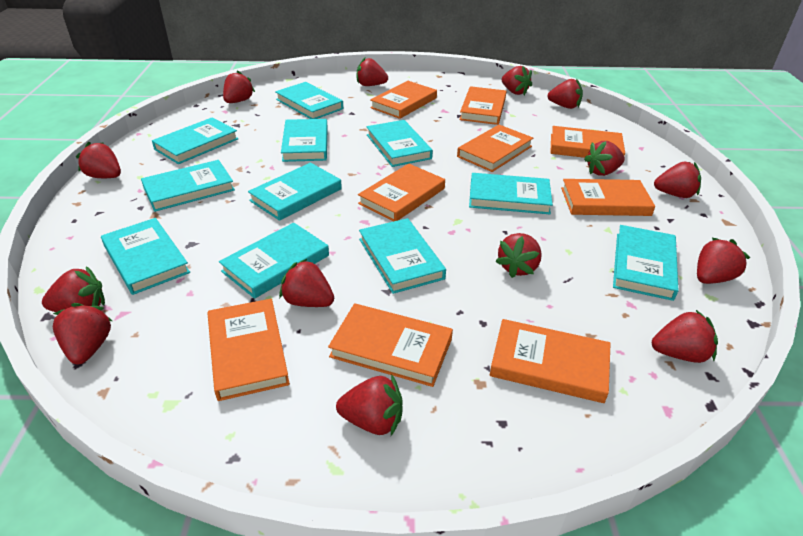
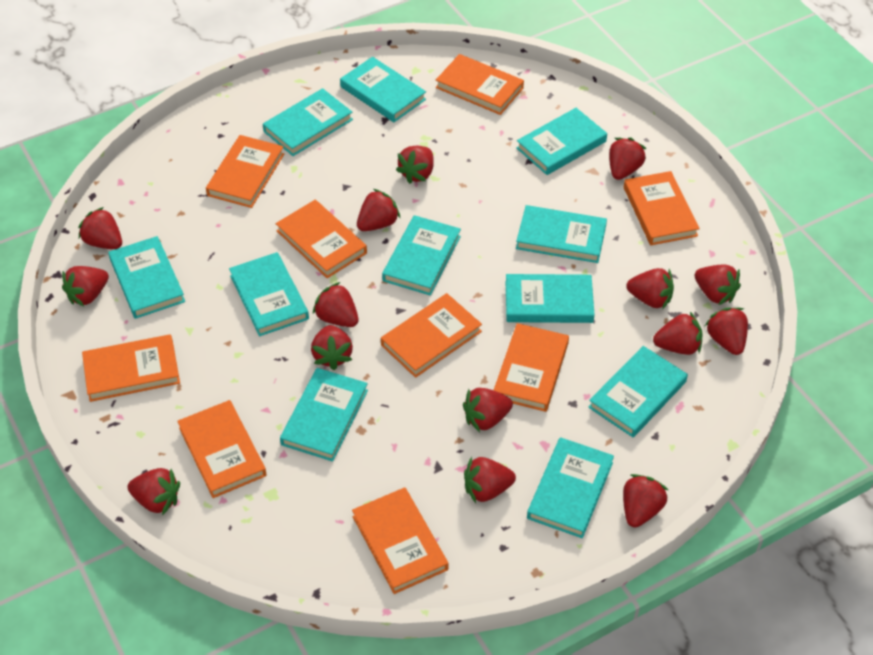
red strawberry: [42,266,105,312] [53,303,112,364] [76,142,121,178] [223,70,255,103] [279,259,334,307] [336,374,403,436] [356,58,388,86] [496,233,542,278] [502,66,532,95] [547,79,583,109] [584,141,625,176] [652,310,718,363] [654,161,701,198] [697,238,750,284] = 14 -> [62,266,109,306] [78,207,122,249] [127,468,180,515] [311,325,353,370] [313,282,359,327] [357,189,400,231] [396,146,434,184] [463,388,513,432] [464,456,516,503] [609,138,646,180] [623,474,668,527] [626,268,674,310] [653,312,703,355] [694,264,741,305] [705,307,748,355] = 15

